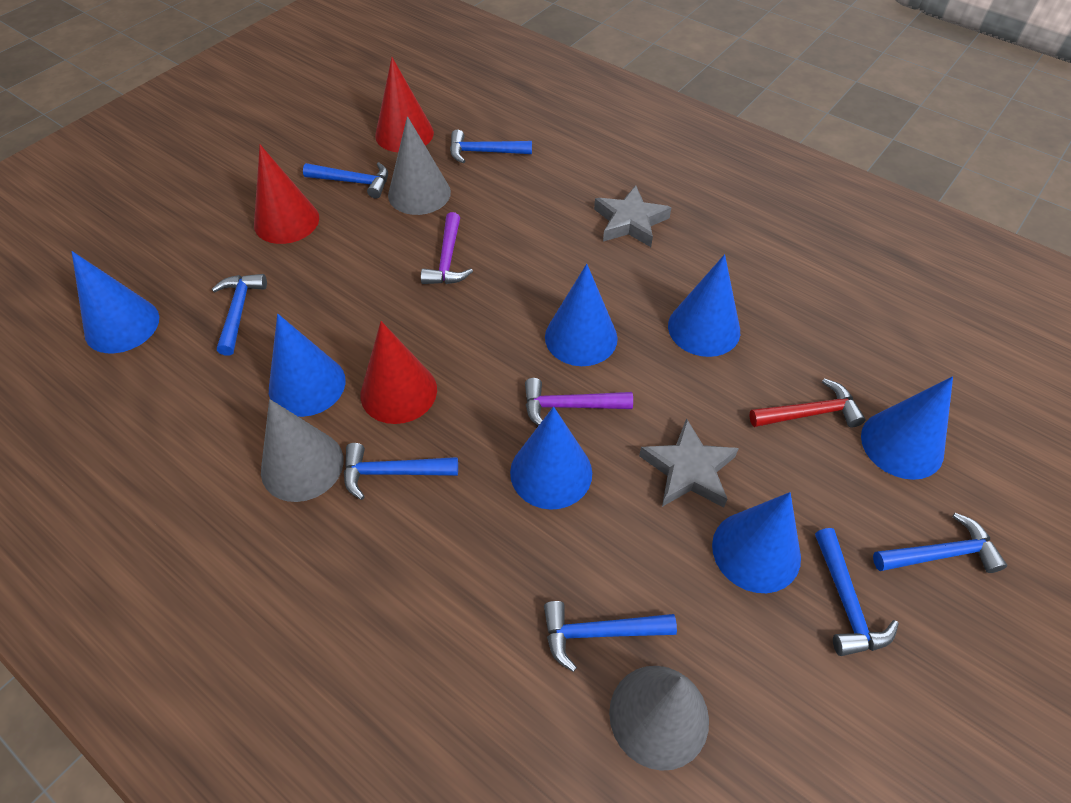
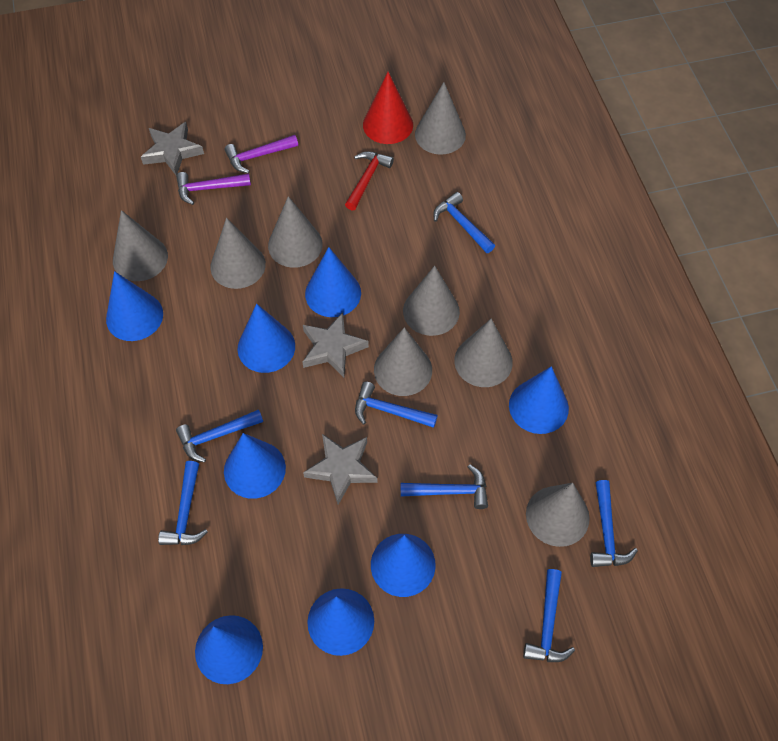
blue cone: [71,251,159,353] [269,314,346,417] [510,407,592,510] [545,264,618,366] [668,254,740,357] [712,492,801,593] [861,376,953,480] = 7 -> [106,271,163,341] [195,615,263,684] [224,433,286,499] [238,304,295,373] [305,247,361,317] [307,588,374,656] [371,534,436,597] [509,366,569,434] = 8
grey cone: [261,399,344,502] [388,116,451,215] [609,666,709,771] = 3 -> [113,210,168,281] [210,218,266,289] [268,196,322,268] [374,327,432,396] [403,266,460,336] [415,82,466,155] [454,319,513,387] [526,483,590,547] = 8
grey star: [594,185,672,247] [639,418,739,508] = 2 -> [141,122,204,175] [302,312,369,378] [303,434,377,505] = 3
red cone: [254,145,319,244] [360,321,437,424] [375,57,434,152] = 3 -> [363,72,413,144] = 1

